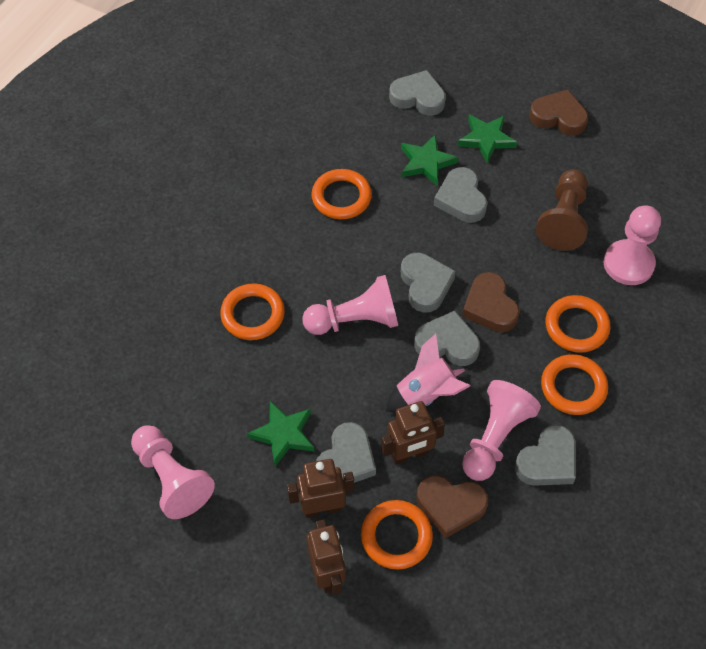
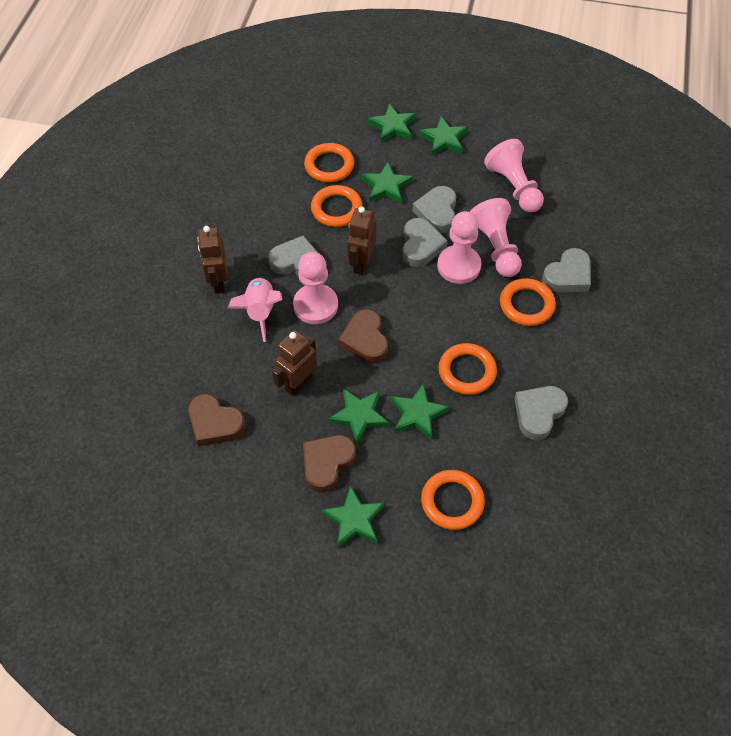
brown pawn: [536,169,588,251] = 1 -> none = 0
green star: [247,401,314,466] [401,134,458,186] [458,114,517,163] = 3 -> [321,485,385,548] [328,389,389,444] [361,162,413,204] [368,104,416,143] [390,383,449,440] [419,116,468,156] = 6
grey heart: [316,422,376,483] [389,70,446,116] [401,253,456,313] [414,311,480,366] [434,167,487,223] [515,425,576,486] = 6 -> [268,235,318,276] [402,218,448,267] [412,186,456,233] [514,386,568,440] [542,248,591,292] = 5

